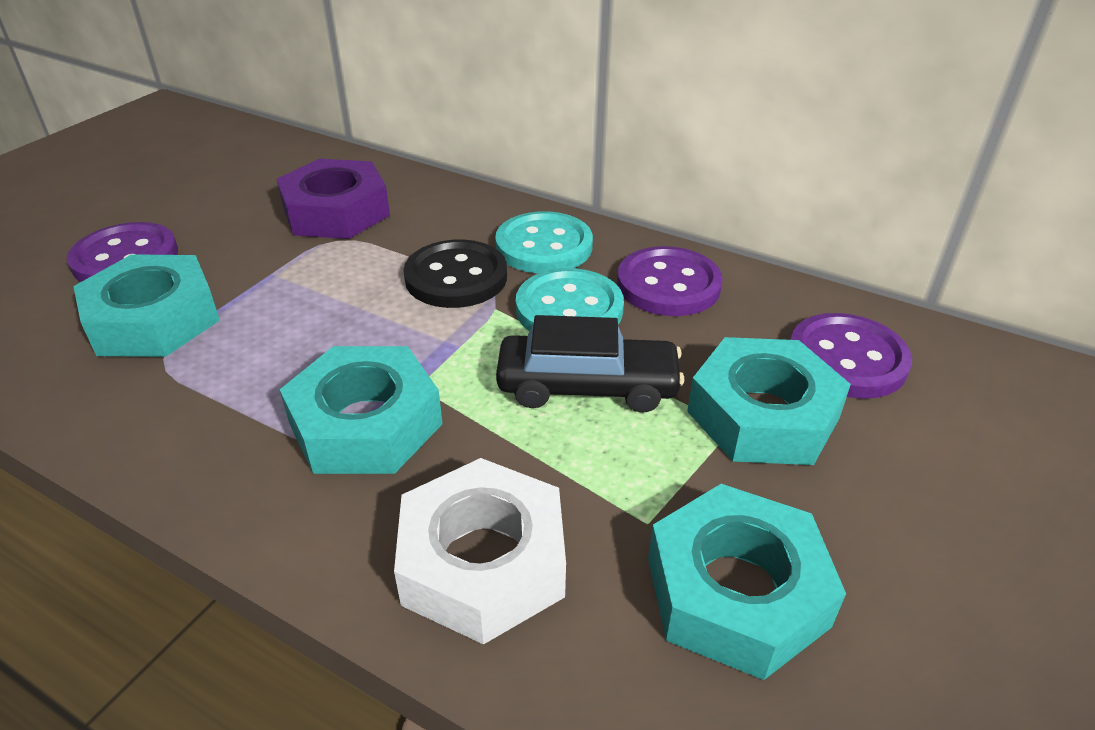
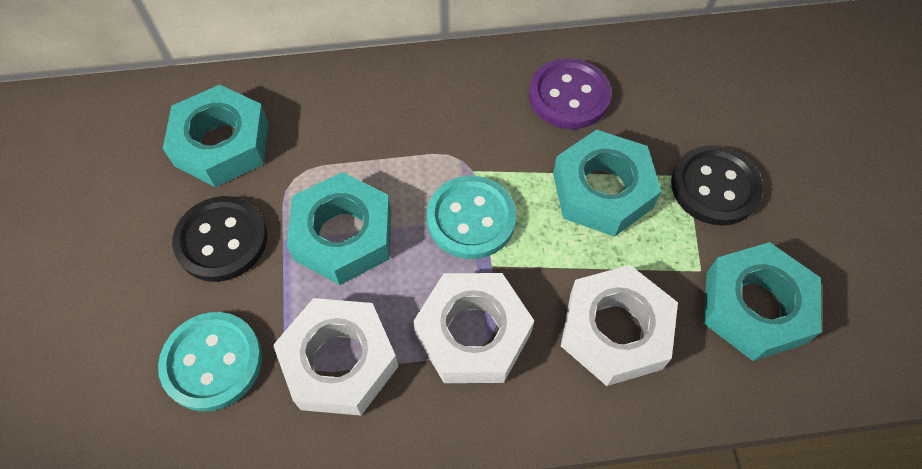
black button: [403,239,507,308] = 1 -> [172,196,267,282] [671,145,763,226] = 2
black car: [496,315,685,413] = 1 -> none = 0
purple button: [67,222,178,282] [617,246,723,316] [791,313,912,399] = 3 -> [529,58,612,129] = 1
purple nut: [277,159,390,239] = 1 -> none = 0
white nut: [394,458,566,645] = 1 -> [273,298,398,415] [413,273,534,383] [561,265,678,386] = 3

